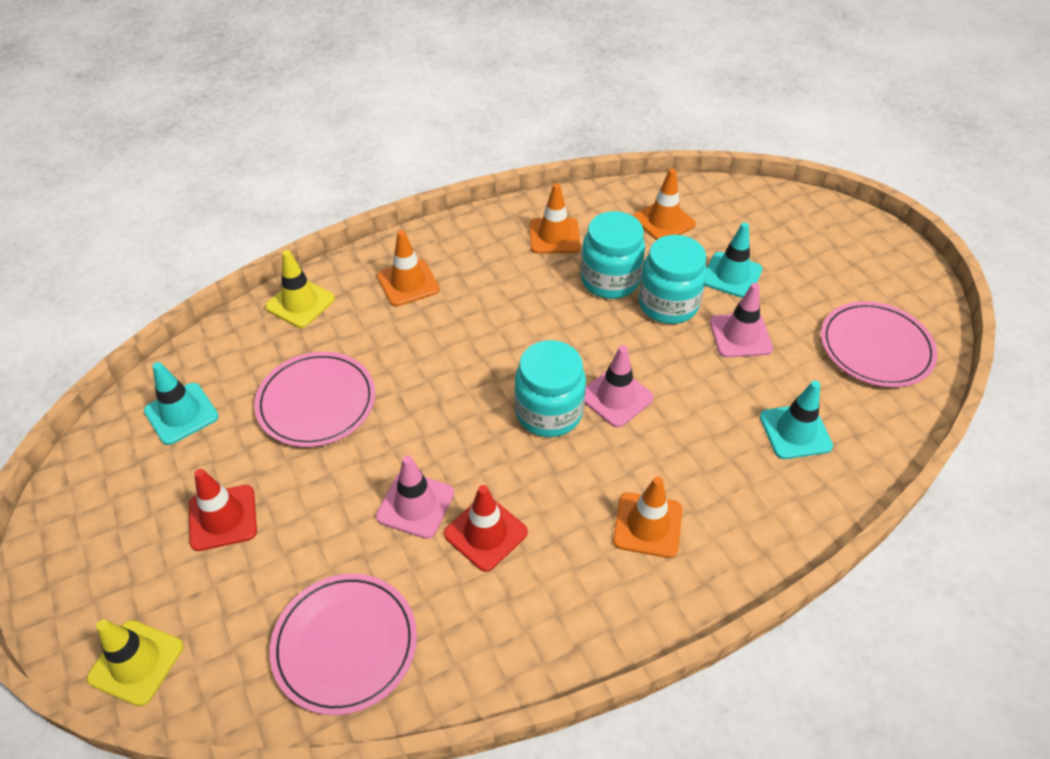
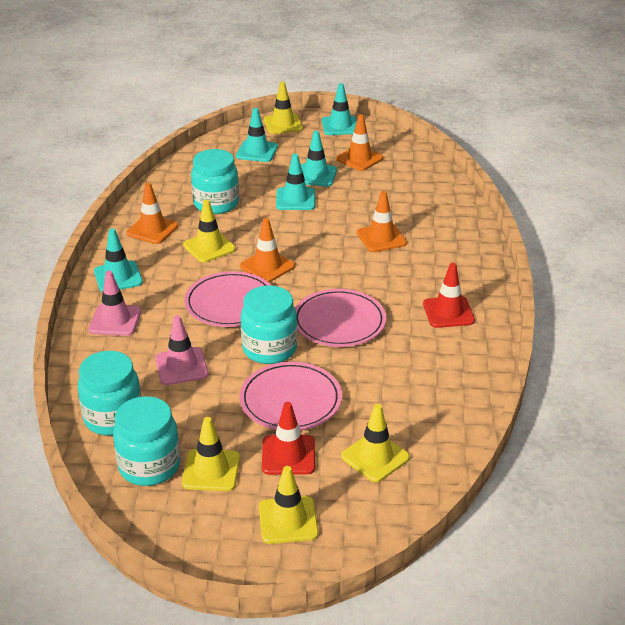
pink traffic cone: [376,455,454,539] [585,345,654,428] [710,283,773,358] = 3 -> [89,271,141,336] [155,315,208,385] = 2
turquoise jar: [514,340,586,437] [581,211,645,299] [639,235,707,324] = 3 -> [78,351,141,436] [113,396,180,486] [191,149,239,214] [241,286,297,364] = 4
turquoise traffic cone: [144,362,219,445] [705,222,763,298] [760,381,833,459] = 3 -> [94,228,143,292] [236,108,278,162] [276,154,315,210] [301,131,337,187] [322,83,357,135] = 5
yellow traffic cone: [87,620,183,706] [265,250,335,328] = 2 -> [182,417,240,491] [183,200,236,263] [259,466,319,544] [264,81,303,134] [341,404,410,482] = 5

